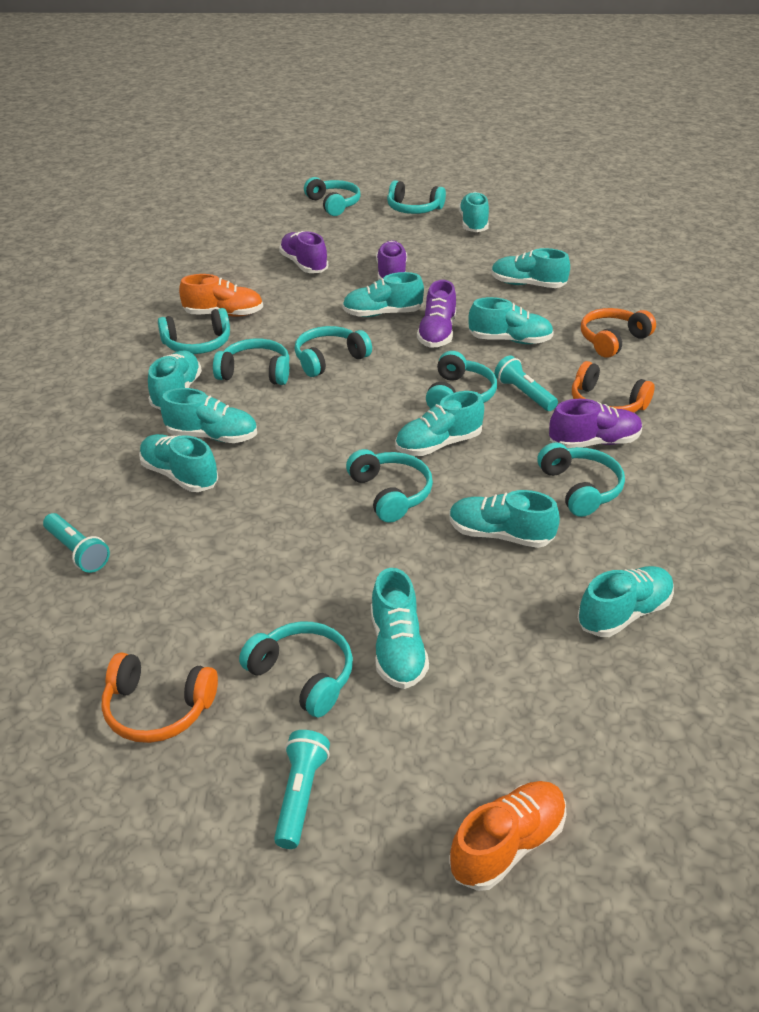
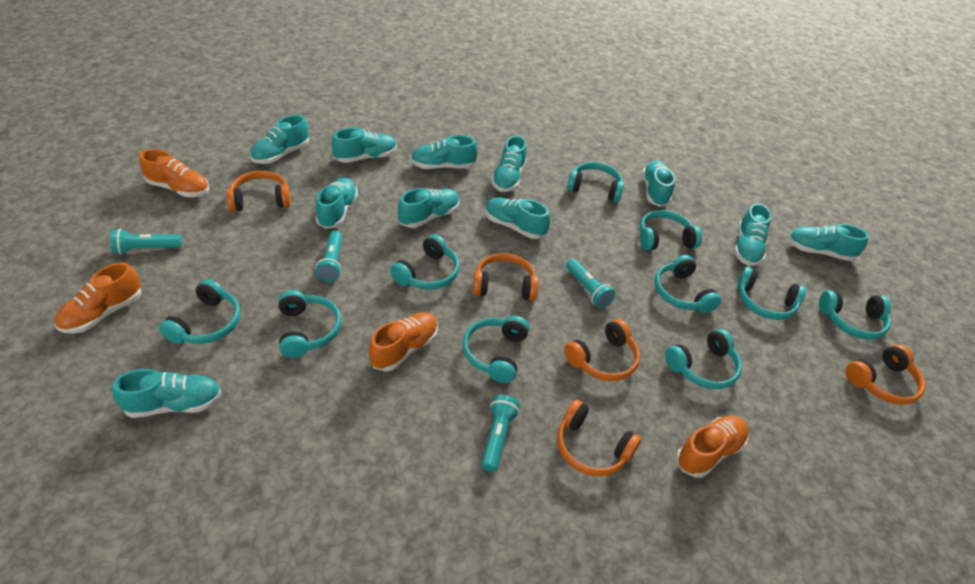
orange headphones: [102,652,218,743] [572,361,655,413] [581,308,656,358] = 3 -> [226,171,291,212] [473,253,538,301] [557,400,641,476] [564,319,640,381] [846,344,925,405] = 5
orange shoe: [179,274,263,317] [449,781,566,891] = 2 -> [55,262,141,334] [140,149,209,197] [369,312,438,372] [676,416,749,478] = 4
purple shoe: [279,231,328,273] [376,240,407,280] [417,280,456,348] [549,399,642,448] = 4 -> none = 0
turquoise flashlight: [43,513,110,573] [274,730,330,849] [494,355,558,411] = 3 -> [110,229,182,255] [315,231,342,282] [481,395,520,472] [566,259,616,308] = 4
turquoise headphones: [158,308,230,354] [213,338,290,385] [239,621,353,718] [295,326,372,377] [304,177,361,216] [346,449,433,522] [387,180,446,214] [426,351,497,408] [537,442,625,517] = 9 -> [159,279,240,344] [278,290,341,358] [390,234,459,290] [462,316,529,383] [567,162,624,202] [640,210,702,250] [654,255,721,313] [665,329,742,389] [737,267,806,320] [819,290,891,339] = 10

